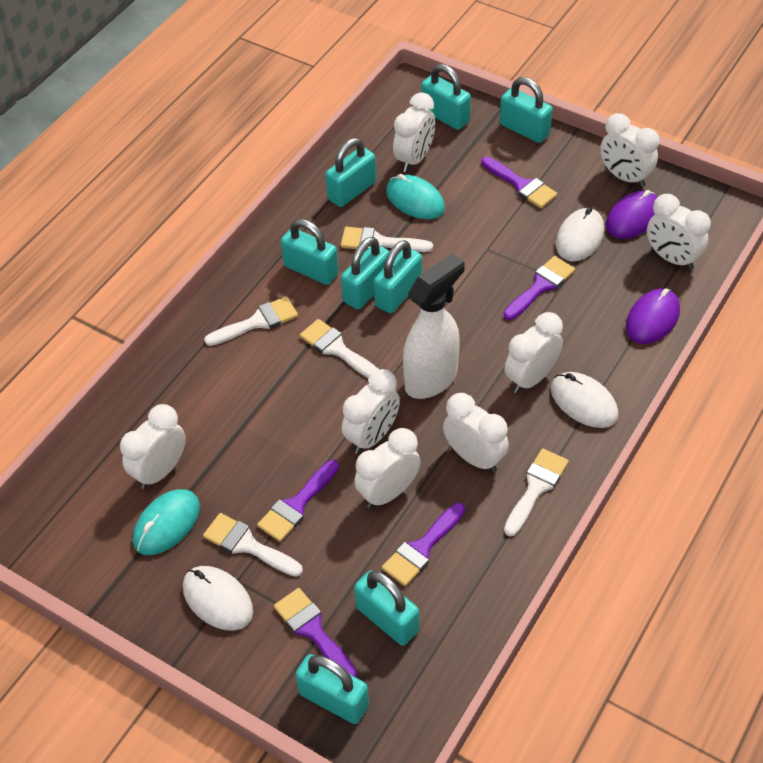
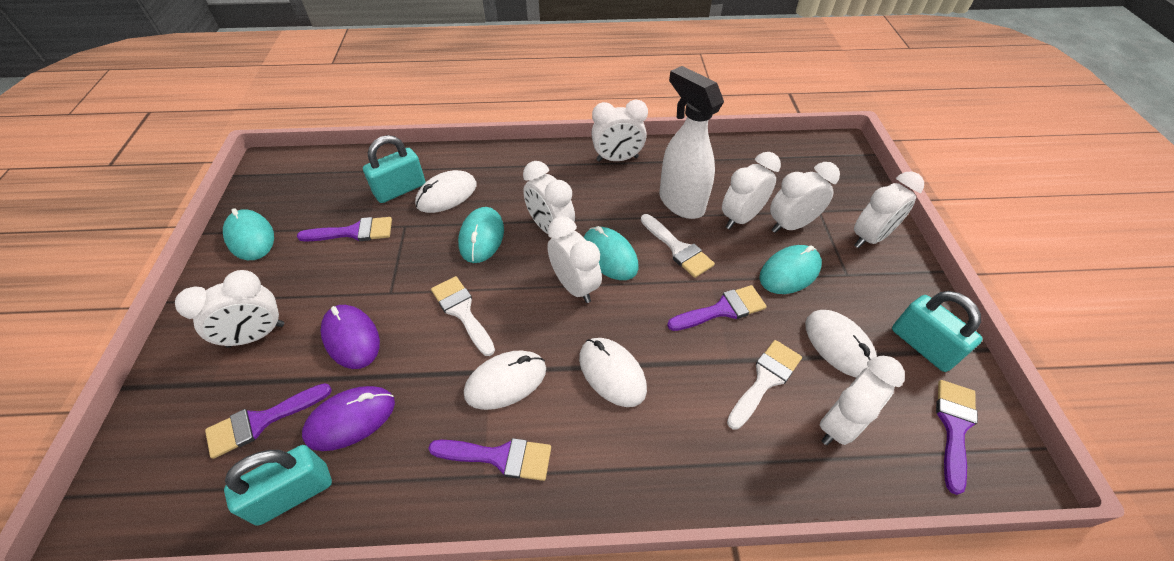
turquoise mouse: [133,489,200,555] [386,174,445,219] = 2 -> [223,208,274,260] [458,207,504,263] [584,226,638,280] [759,245,822,294] = 4
turquoise padlock: [281,219,339,285] [295,654,369,724] [326,138,376,207] [341,237,390,309] [354,571,419,646] [374,240,422,313] [421,64,471,130] [500,77,553,143] = 8 -> [224,445,332,526] [363,135,426,203] [892,291,983,372] = 3
white brush: [203,513,303,577] [204,296,298,346] [300,319,379,378] [341,227,433,252] [504,448,569,536] = 5 -> [431,276,495,356] [641,214,715,278] [727,340,802,430] = 3
white mouse: [183,566,253,631] [551,372,618,428] [556,207,604,261] = 3 -> [415,170,476,213] [464,350,546,410] [579,338,647,407] [805,310,877,378] = 4

